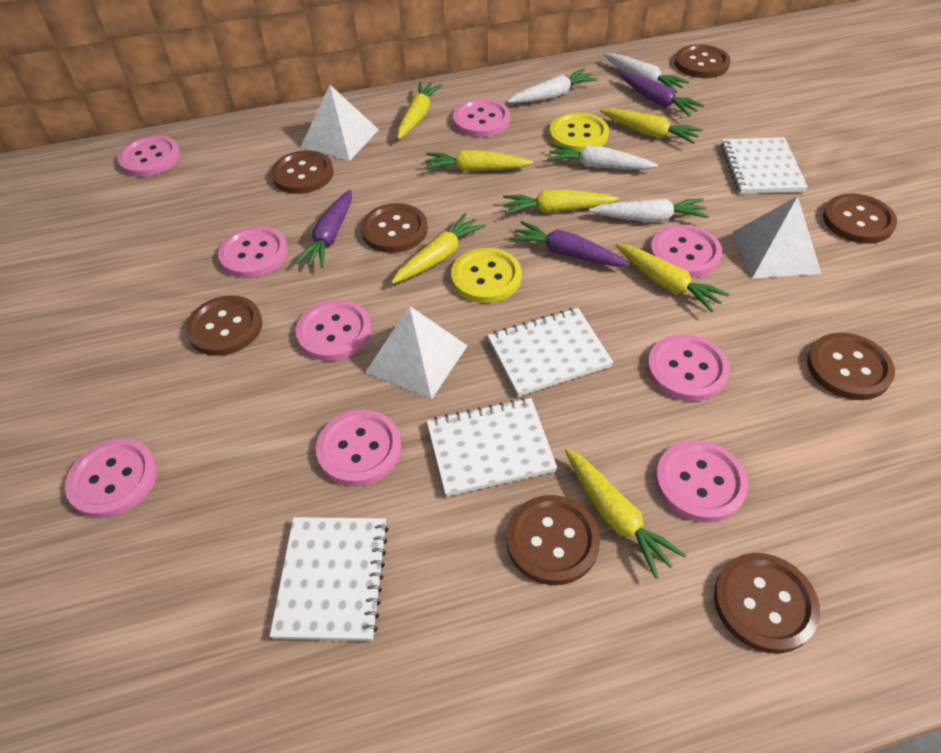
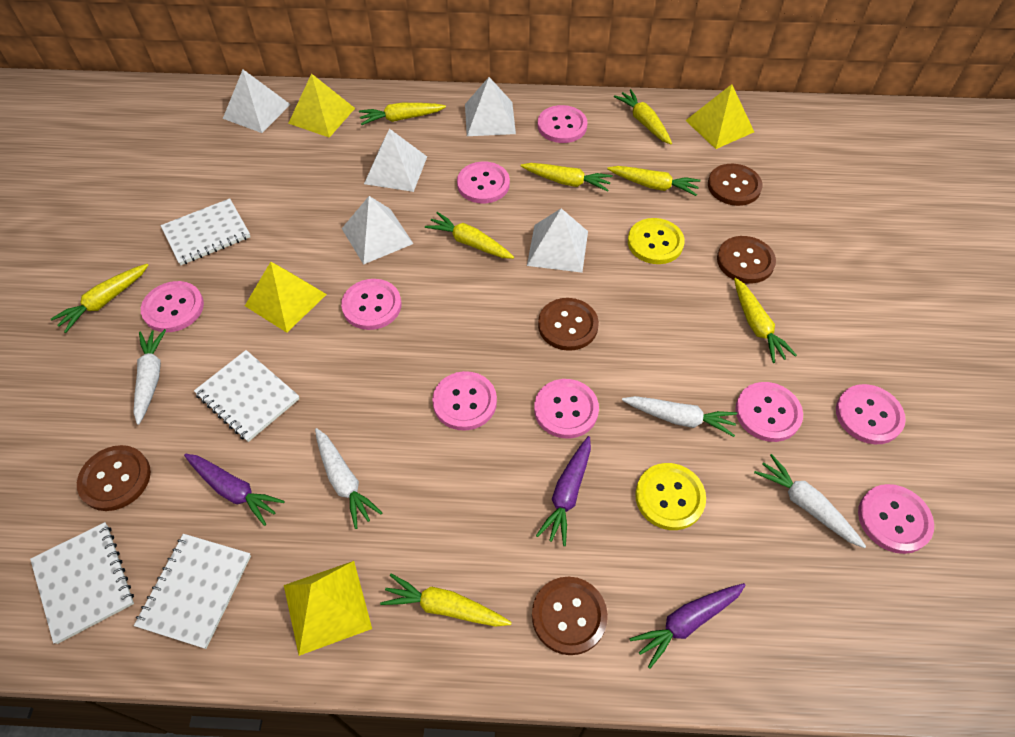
brown button: [186,295,262,356] [271,150,333,194] [361,203,428,253] [506,495,600,585] [675,44,731,78] [714,553,820,654] [807,333,895,400] [823,194,897,244] = 8 -> [77,445,151,511] [532,577,608,655] [538,298,599,351] [708,164,763,206] [717,236,776,283] = 5
white pyramid: [301,85,379,161] [365,306,468,400] [733,196,822,279] = 3 -> [223,70,291,133] [342,196,414,265] [364,129,427,192] [465,77,516,136] [527,208,588,273] = 5
yellow carrot: [391,214,486,284] [397,82,442,139] [424,150,533,172] [503,190,619,215] [565,449,687,579] [600,108,702,144] [615,243,730,312] = 7 -> [51,264,148,333] [359,103,446,125] [380,574,512,627] [425,212,514,259] [521,163,613,192] [607,166,701,196] [614,89,672,144] [734,278,797,363] = 8
yellow pyramid: none = 0 -> [245,262,327,333] [284,561,372,656] [288,73,355,138] [685,84,754,149] = 4

